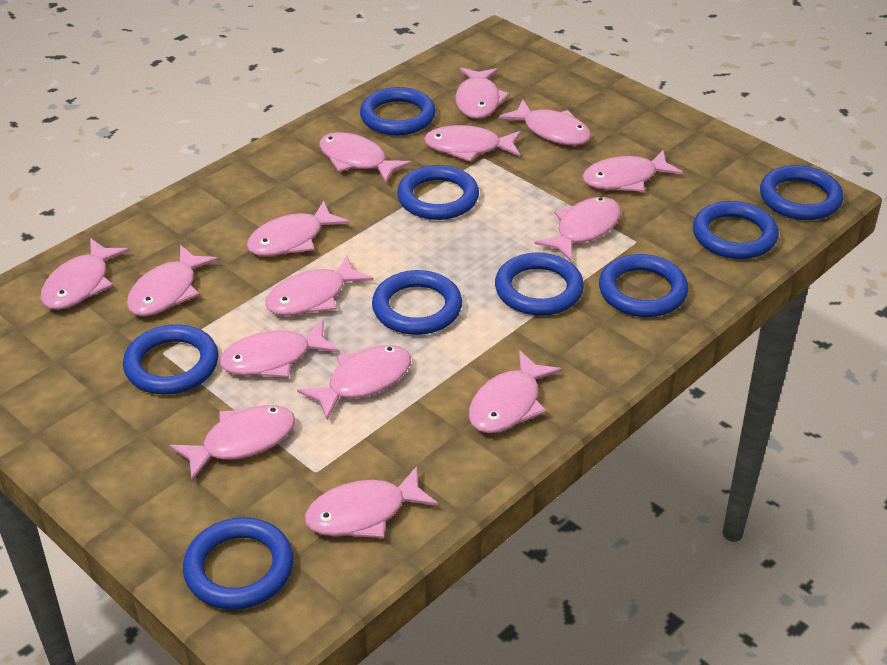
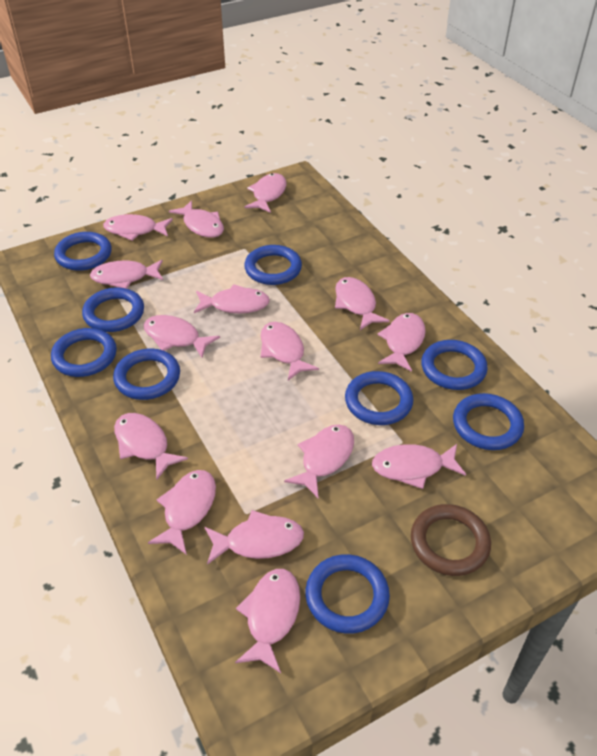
brown ring: none = 0 -> [411,504,491,576] = 1

